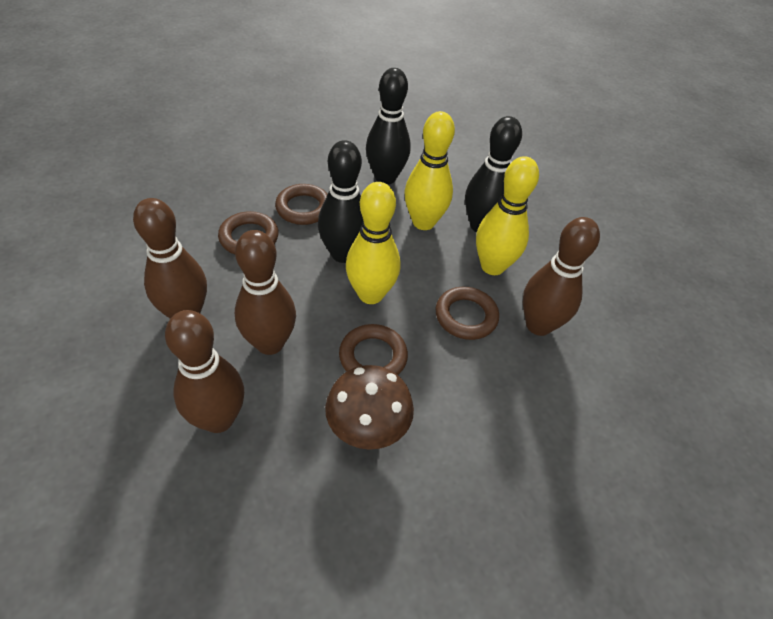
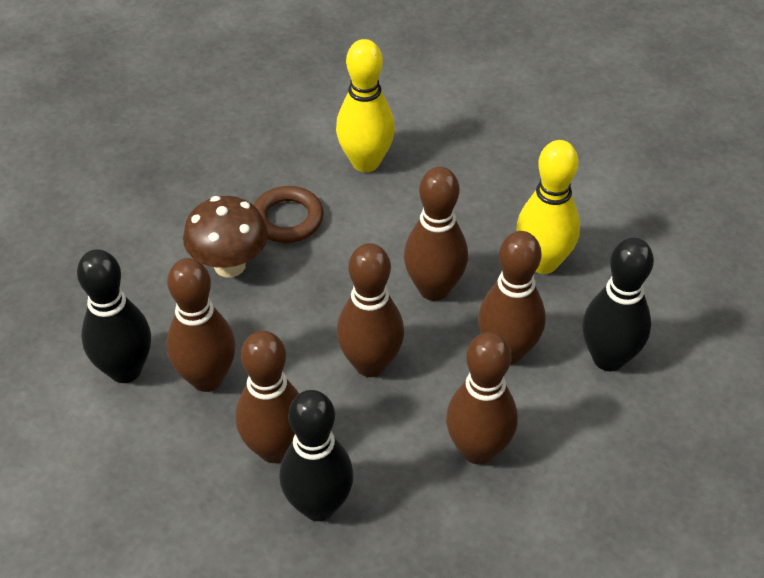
brown bowling pin: [133,198,207,318] [165,310,244,433] [235,230,296,355] [523,217,600,336] = 4 -> [166,258,236,392] [235,331,299,463] [337,243,404,377] [404,167,468,301] [446,332,518,465] [478,231,546,365] = 6
brown ring: [218,211,279,255] [275,184,328,225] [339,324,408,375] [435,287,499,340] = 4 -> [254,186,324,243] = 1
yellow bowling pin: [346,182,400,304] [405,111,455,230] [476,156,539,275] = 3 -> [336,39,395,172] [516,140,580,274] = 2

